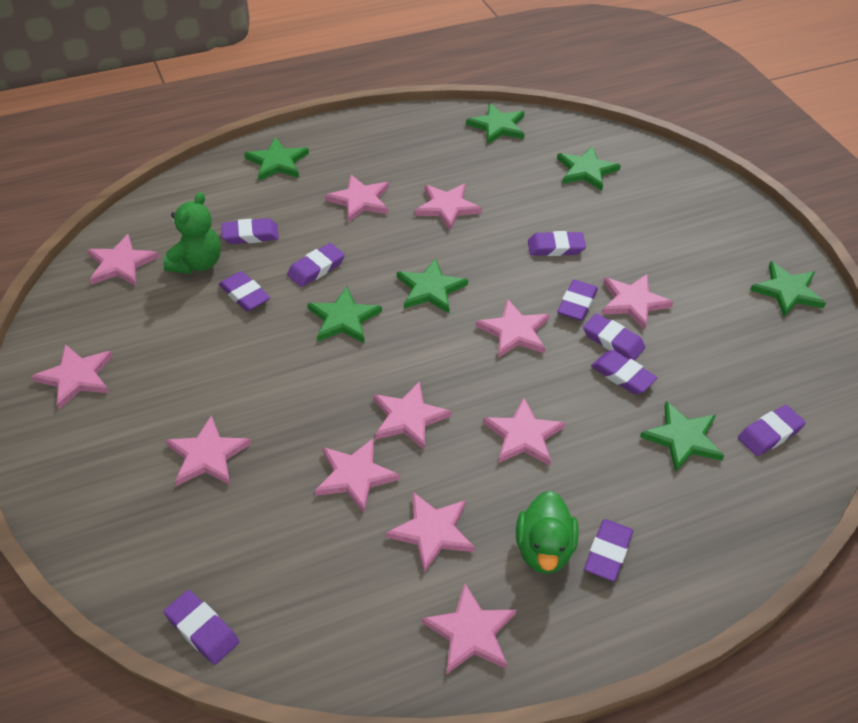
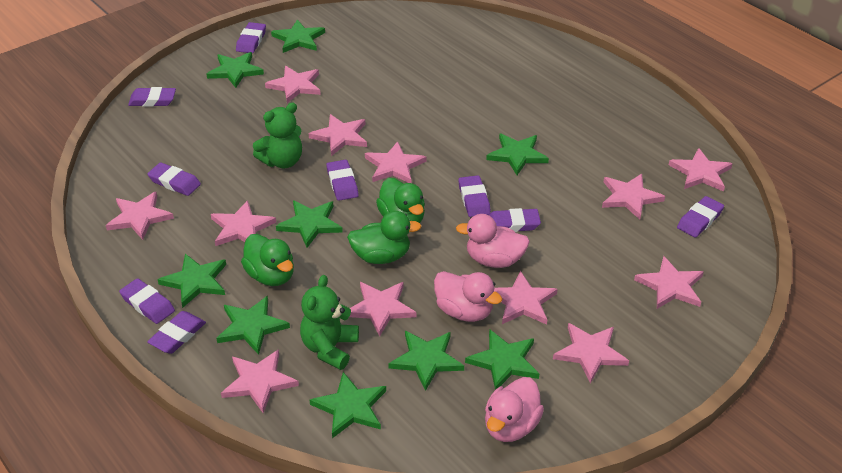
green duck: [516,491,579,574] = 1 -> [241,234,294,286] [347,211,421,264] [376,178,425,223] = 3
green star: [244,137,309,181] [308,287,382,344] [397,259,468,313] [466,103,525,145] [557,146,621,191] [640,401,724,472] [750,261,826,317] = 7 -> [158,254,226,308] [206,52,264,88] [216,296,290,355] [271,20,325,53] [276,201,343,248] [310,372,386,438] [388,331,464,391] [465,329,539,390] [486,133,549,175] = 9
green teddy bear: [163,192,221,274] = 1 -> [253,103,302,168] [300,275,359,370] = 2
pink duck: none = 0 -> [434,271,502,322] [456,214,530,268] [485,377,544,442] = 3
purple eraser: [164,590,239,665] [219,271,270,312] [221,218,279,244] [287,243,345,287] [528,231,586,256] [557,280,598,321] [583,313,645,361] [584,519,633,581] [591,350,658,394] [738,405,806,456] = 10 -> [119,278,175,324] [128,87,176,107] [147,162,201,196] [147,311,206,354] [236,22,266,53] [326,160,359,201] [459,175,491,217] [489,208,541,232] [677,196,724,238] = 9

